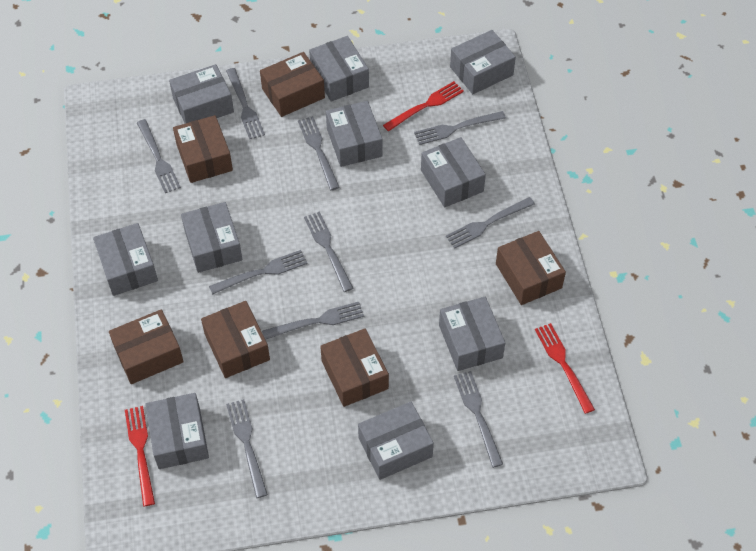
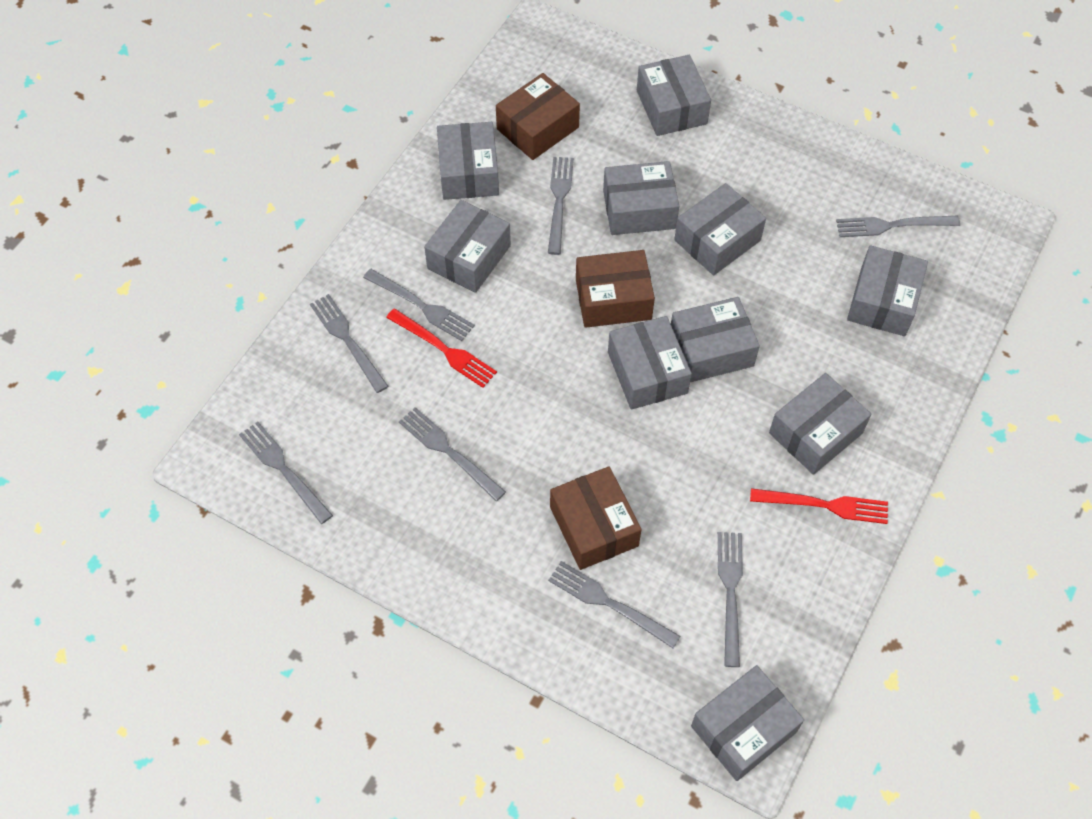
brown box: [109,309,184,384] [173,115,233,183] [201,301,270,378] [260,52,325,117] [320,328,389,407] [496,231,566,305] = 6 -> [496,73,580,160] [550,466,642,570] [576,250,655,328] = 3
grey fork: [137,119,181,193] [209,250,307,294] [226,68,265,139] [226,399,268,498] [262,302,364,340] [298,116,340,190] [304,211,354,292] [414,111,506,145] [446,197,535,248] [454,371,503,468] = 10 -> [239,421,333,524] [310,294,389,393] [363,269,475,341] [399,407,506,501] [548,157,574,255] [548,561,681,648] [718,532,743,667] [836,216,960,237] = 8
red fork: [125,406,155,506] [383,81,464,131] [535,323,595,414] = 3 -> [386,309,497,388] [750,488,888,524] = 2

